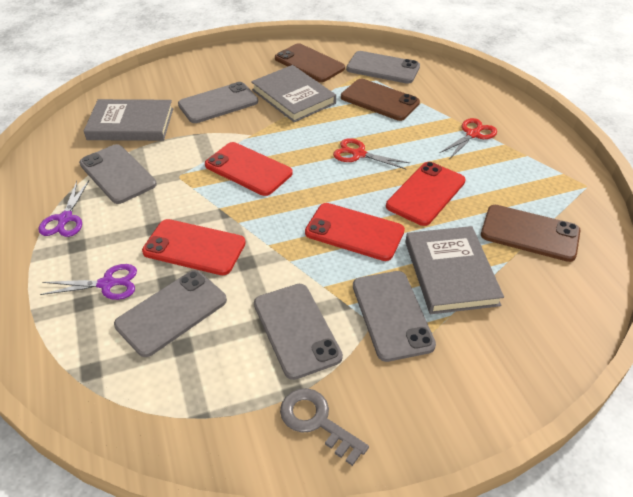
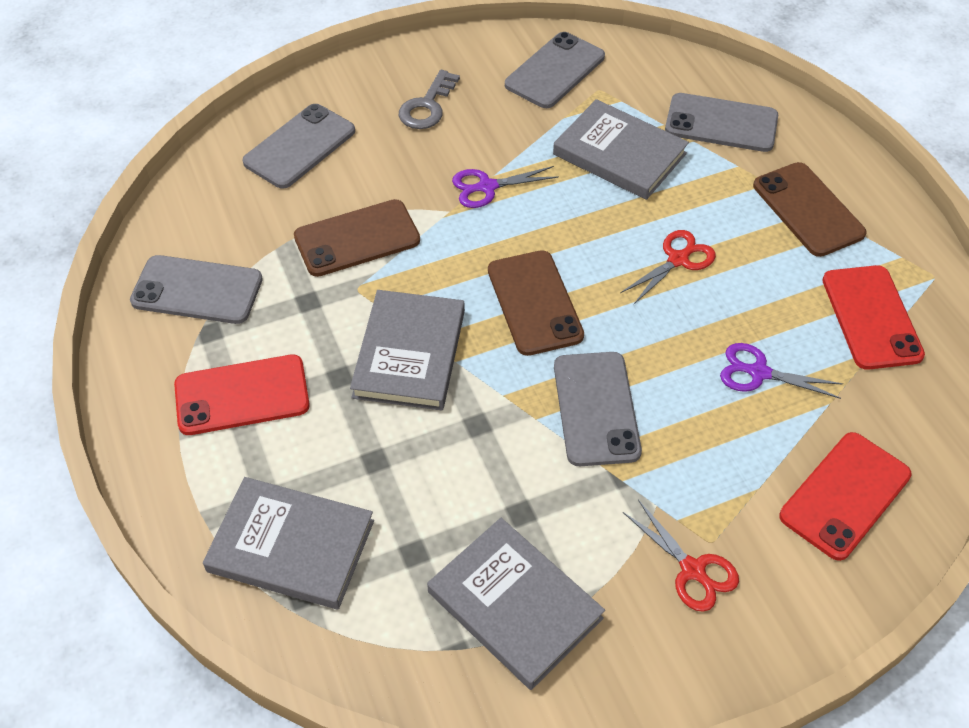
grey book: [84,99,173,141] [251,65,336,122] [405,226,504,314] = 3 -> [203,477,374,609] [350,290,465,411] [427,518,605,690] [553,99,689,200] = 4
grey phone: [79,144,157,204] [114,270,227,357] [178,82,258,123] [254,284,343,380] [346,51,420,84] [353,271,436,362] = 6 -> [130,255,263,324] [242,104,355,189] [505,32,605,108] [554,352,642,466] [665,93,778,152] = 5
red phone: [142,219,246,275] [205,142,293,196] [305,203,405,261] [386,162,466,226] = 4 -> [174,354,310,435] [779,432,911,561] [822,265,925,370] = 3

